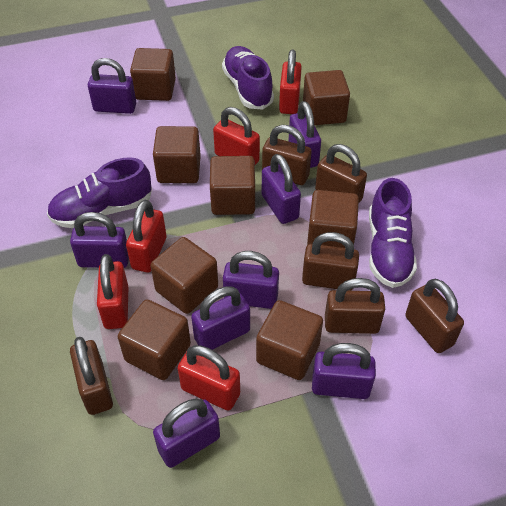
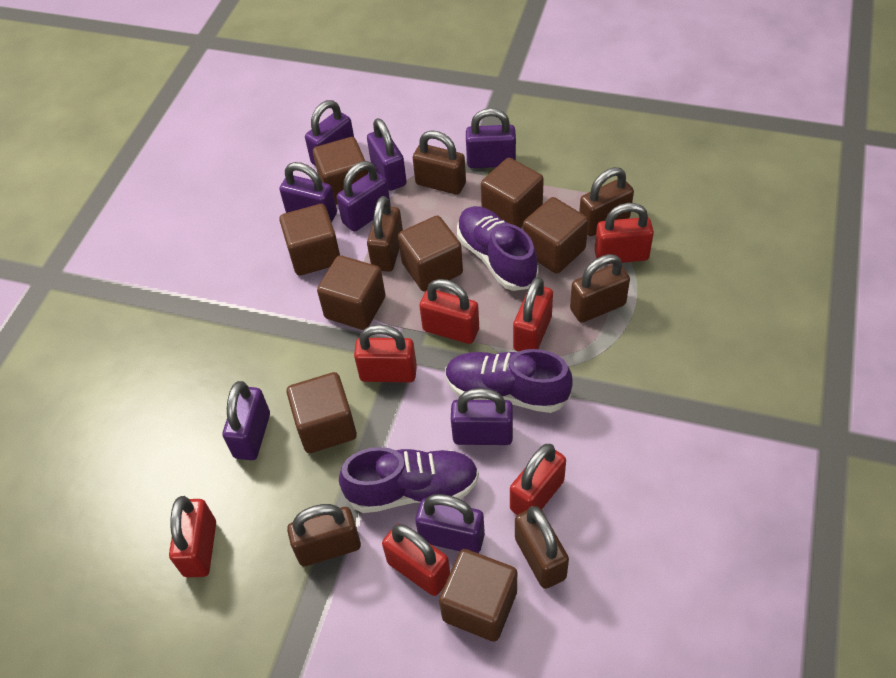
red padlock: [97,254,128,329] [126,200,167,272] [178,345,240,411] [213,107,260,165] [279,49,302,114] = 5 -> [169,496,216,577] [354,324,417,382] [382,524,450,596] [419,279,479,344] [510,444,566,515] [513,277,553,352] [595,203,654,264] = 7

